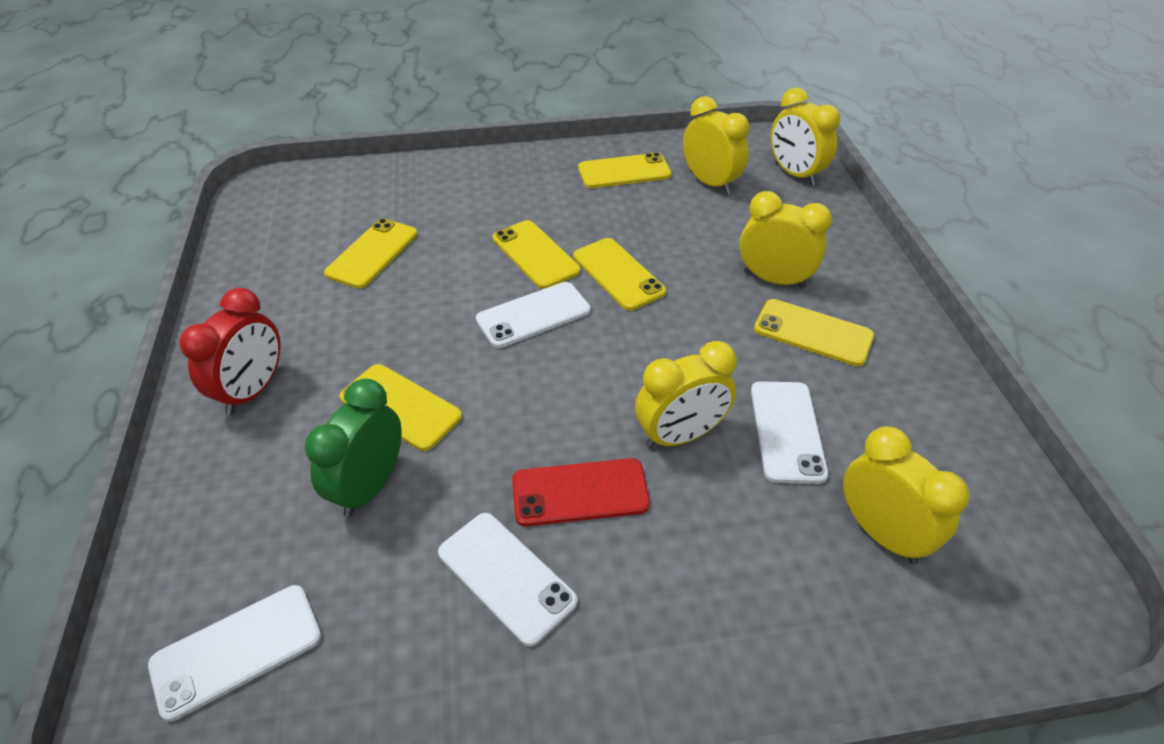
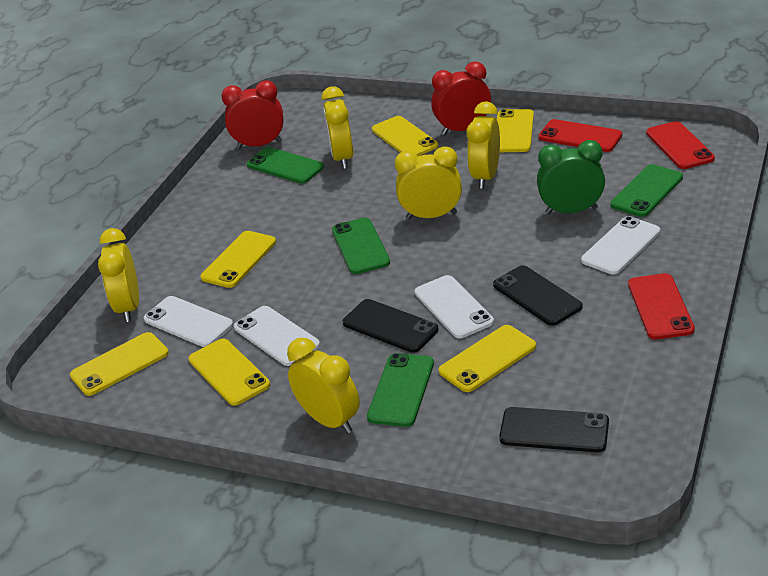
black phone: none = 0 -> [343,299,438,353] [493,265,583,326] [499,407,609,452] = 3
green phone: none = 0 -> [247,147,324,184] [332,218,390,274] [367,353,434,427] [611,164,683,217] = 4
red clock: [179,288,281,415] = 1 -> [221,80,284,149] [431,61,491,135] = 2
red phone: [512,458,650,527] = 1 -> [538,119,622,152] [628,273,695,339] [646,121,715,169] = 3

